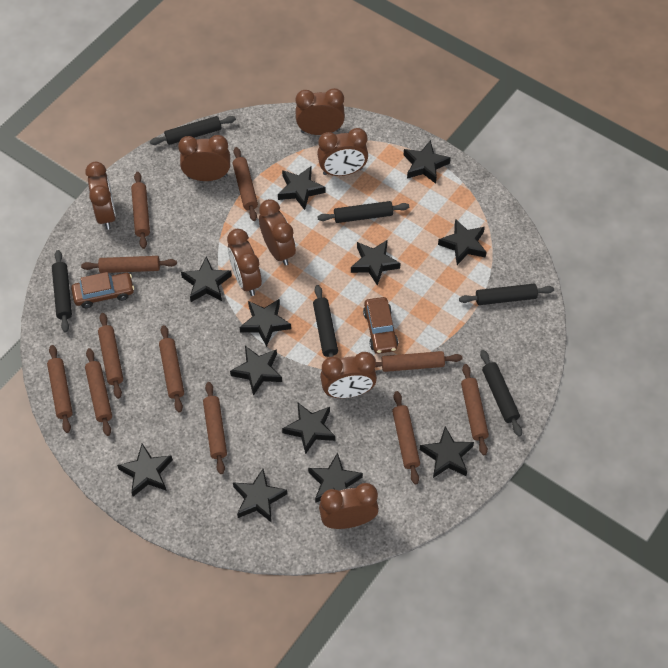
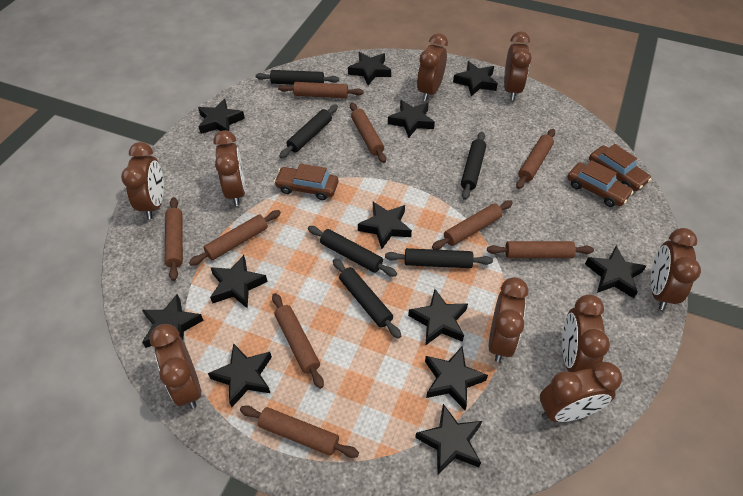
brown car: [71,272,134,308] [363,297,398,354] = 2 -> [274,164,338,200] [567,160,633,207] [589,144,651,191] = 3
brown clock: [85,162,116,230] [178,135,230,181] [227,229,262,296] [259,199,296,266] [295,88,345,135] [317,128,368,176] [319,483,379,529] [320,352,377,398] = 8 -> [121,142,164,219] [150,324,201,409] [213,130,246,206] [417,33,448,101] [489,277,528,362] [504,31,531,100] [540,362,622,422] [562,294,610,373] [651,228,701,310] = 9
brown rolling pin: [47,345,73,433] [81,256,177,273] [85,348,112,436] [98,313,123,399] [131,172,150,249] [159,325,184,413] [203,382,227,474] [233,147,258,221] [376,351,463,372] [392,391,420,484] [461,364,489,455] = 11 -> [164,197,183,281] [189,210,281,266] [240,405,359,458] [272,293,324,389] [278,82,364,98] [350,102,386,163] [432,200,513,250] [487,241,594,258] [516,129,555,189] = 9

